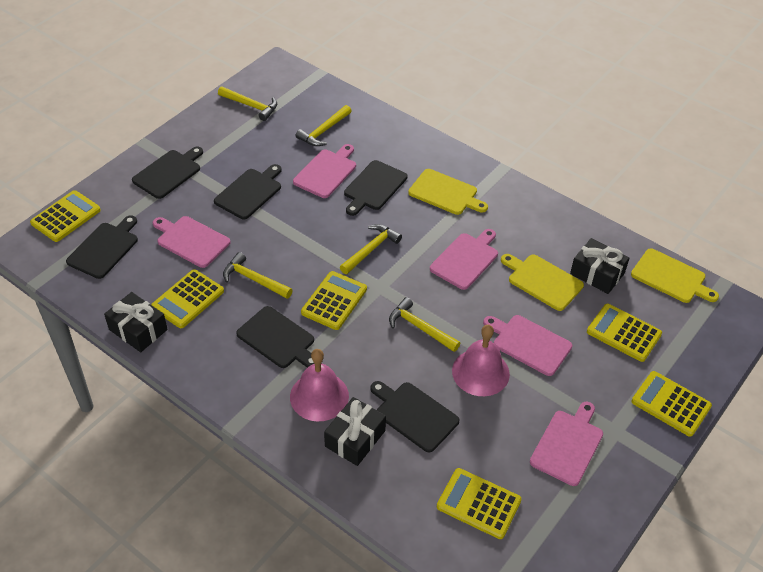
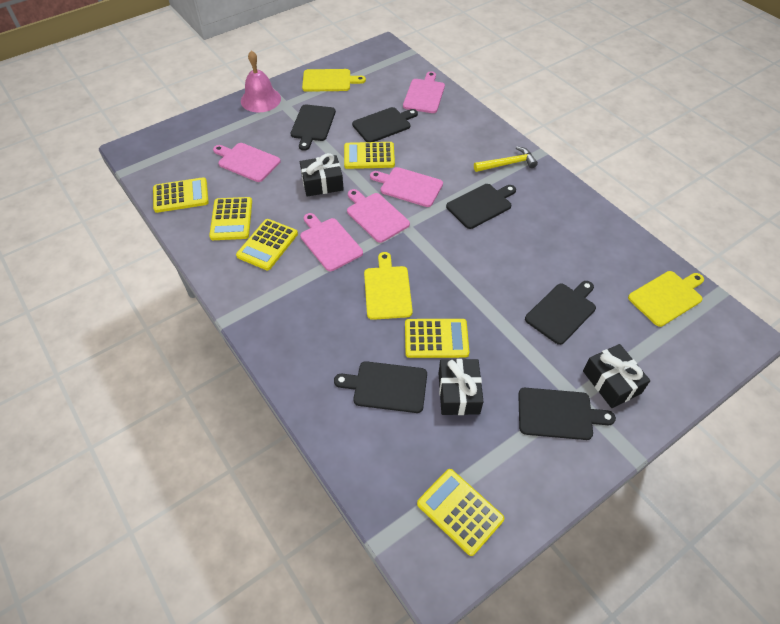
pink bell: [290,349,349,422] [452,325,510,396] = 2 -> [241,50,281,113] = 1
yellow hammer: [218,86,277,121] [223,252,293,299] [296,105,352,146] [340,224,402,274] [389,297,460,352] = 5 -> [474,146,538,172] = 1

